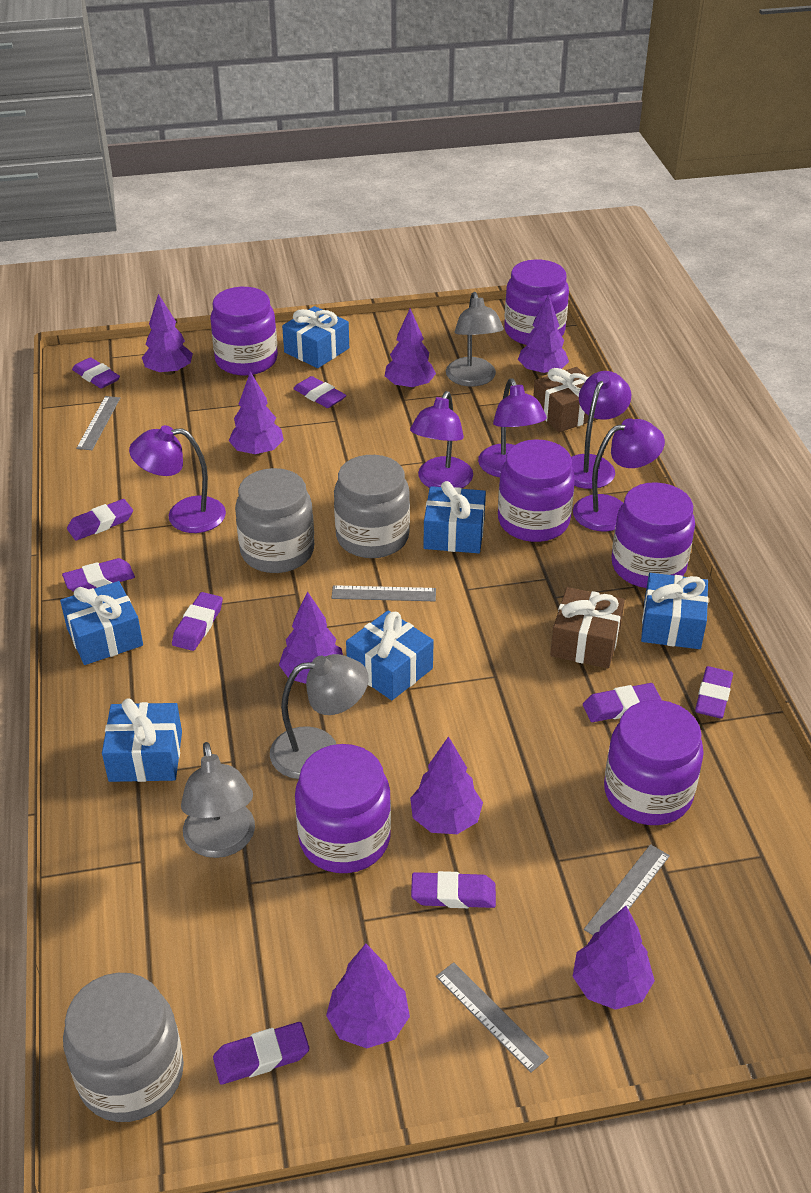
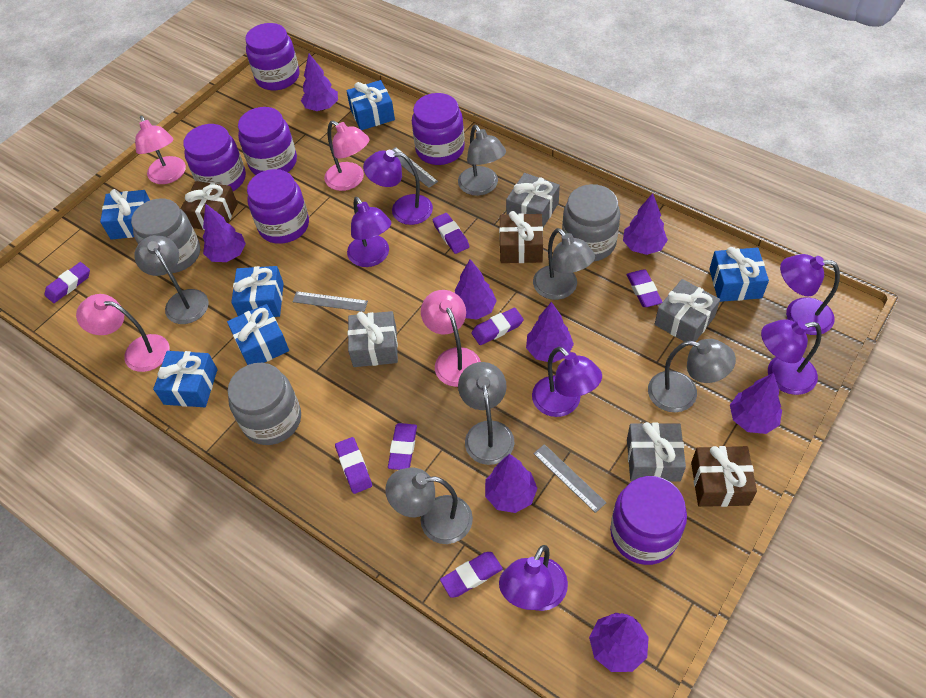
brown gift: [533,367,598,432] [550,587,625,668] = 2 -> [180,181,238,230] [499,211,543,263] [691,446,757,507] = 3
grey gift: none = 0 -> [348,311,398,367] [506,173,560,227] [627,422,686,482] [655,279,720,342] = 4
grey lamp: [181,742,255,858] [270,654,369,779] [446,292,504,387] = 3 -> [134,235,209,324] [385,468,473,544] [458,125,506,196] [458,362,514,465] [533,228,595,300] [648,339,736,412] = 6
grey ruler: [76,396,120,450] [332,585,436,601] [436,962,549,1073] [584,844,670,935] = 4 -> [292,291,368,312] [392,147,438,188] [533,444,606,513] = 3
pink lamp: none = 0 -> [76,294,169,372] [135,116,186,184] [324,120,369,191] [421,290,481,387] = 4
purple eraser: [62,558,135,592] [67,499,133,541] [72,357,120,389] [172,592,223,651] [213,1022,309,1085] [293,376,346,408] [411,871,496,908] [583,683,662,722] [695,666,733,718] = 9 -> [45,262,90,303] [335,437,372,494] [388,423,417,470] [432,213,470,254] [440,552,503,598] [471,308,524,345] [626,270,662,307] = 7
purple lamp: [129,425,226,533] [410,391,473,488] [478,378,547,477] [571,371,631,489] [573,418,665,531] = 5 -> [347,197,391,267] [363,150,433,225] [499,545,568,611] [532,347,602,417] [761,319,822,395] [780,254,840,335] = 6

